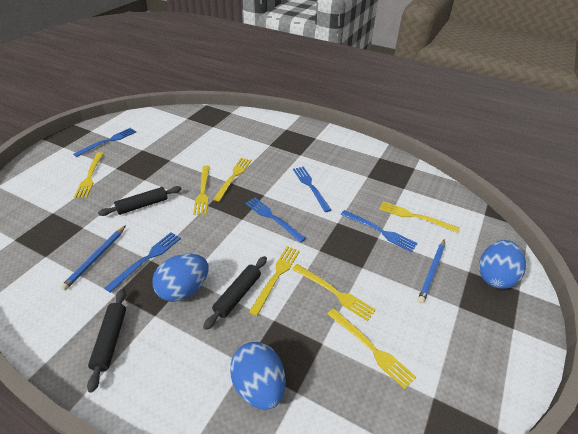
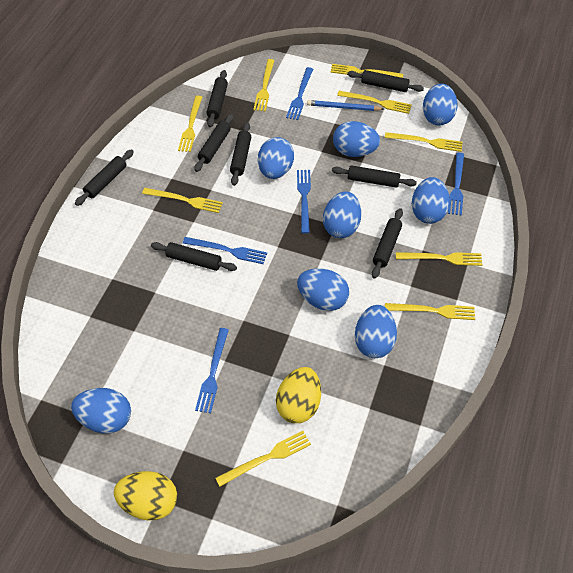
black rolling pin: [87,289,126,393] [98,186,182,216] [203,256,267,330] = 3 -> [75,149,134,206] [151,242,237,271] [194,114,233,172] [207,70,228,127] [230,122,251,186] [332,165,417,188] [347,70,424,92] [372,208,403,278] = 8
blue egg: [152,254,208,302] [230,342,286,410] [479,240,526,289] = 3 -> [71,388,131,434] [258,137,294,179] [297,268,349,311] [323,191,361,238] [333,121,380,157] [355,305,397,358] [412,177,450,224] [423,83,458,125] = 8
blue pencil: [60,225,126,291] [418,239,445,304] = 2 -> [307,100,384,111] = 1
yellow egg: none = 0 -> [114,471,177,521] [276,367,321,423] = 2
yellow fork: [74,152,104,198] [193,166,210,215] [213,158,251,201] [249,246,300,316] [292,264,376,321] [327,308,416,389] [379,201,459,233] = 7 -> [142,188,223,213] [178,96,202,152] [215,431,311,487] [253,59,275,112] [330,64,403,78] [337,91,412,114] [385,132,463,152] [385,303,475,320] [396,252,482,266] = 9

